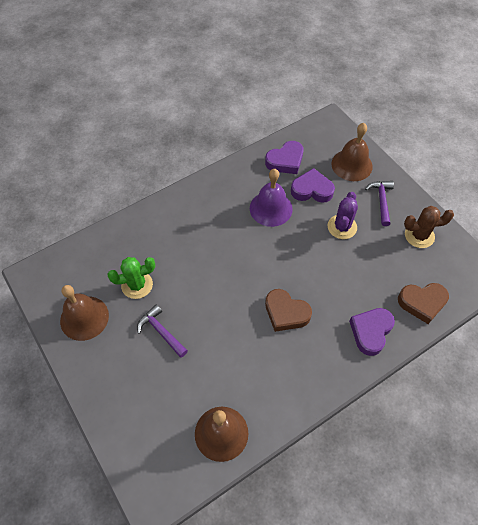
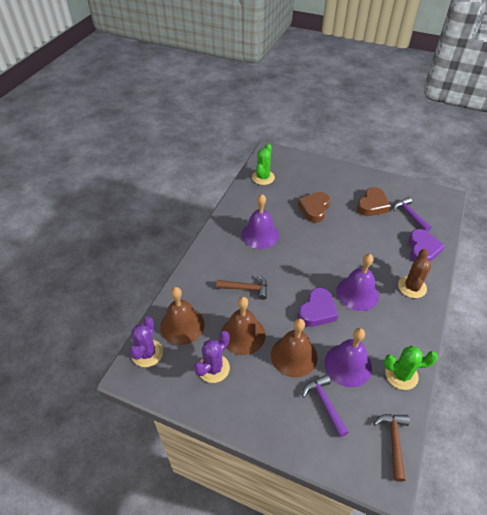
brown hammer: none = 0 -> [216,274,267,300] [373,414,409,482] = 2
green cactus: [107,257,155,299] = 1 -> [252,143,275,185] [384,346,438,390] = 2
purple bell: [250,169,293,227] = 1 -> [241,194,279,249] [324,328,372,387] [336,254,379,311] = 3
purple cactus: [327,192,358,239] = 1 -> [129,317,163,367] [194,331,230,383] = 2
purple heart: [265,141,304,174] [291,168,335,203] [349,308,395,356] = 3 -> [298,288,338,327] [408,229,445,262] = 2

